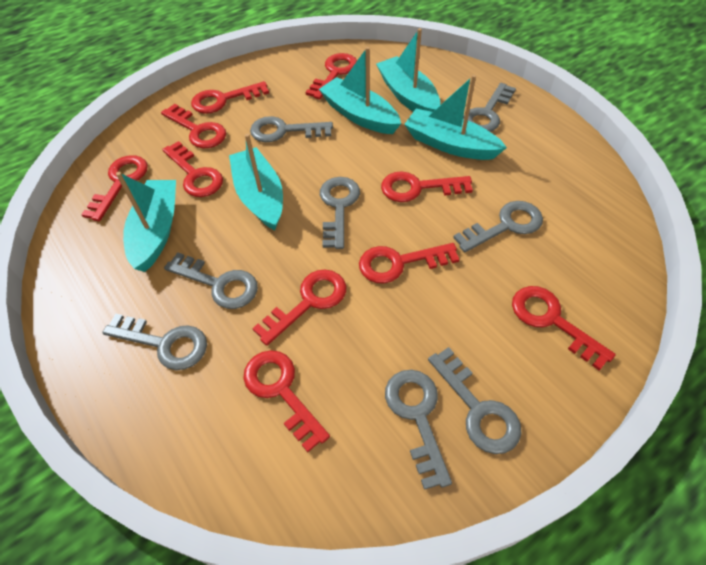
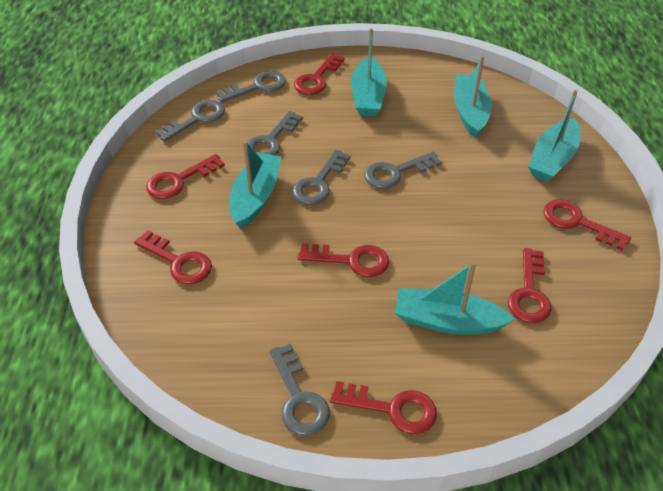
grey key: [102,314,207,370] [164,252,258,309] [250,116,333,142] [320,177,360,249] [385,370,452,490] [428,347,521,454] [453,201,543,252] [463,83,516,132] = 8 -> [155,100,225,142] [215,71,286,103] [247,111,303,156] [270,344,330,436] [292,150,350,205] [364,152,442,189] = 6
red key: [81,155,148,221] [161,104,226,148] [162,141,223,197] [191,81,269,114] [243,350,330,452] [252,269,347,346] [305,53,357,100] [359,243,459,283] [381,171,473,202] [512,286,616,371] = 10 -> [134,230,212,284] [146,154,225,199] [294,53,345,95] [297,243,389,277] [329,381,437,434] [508,248,552,323] [543,200,631,250] = 7

